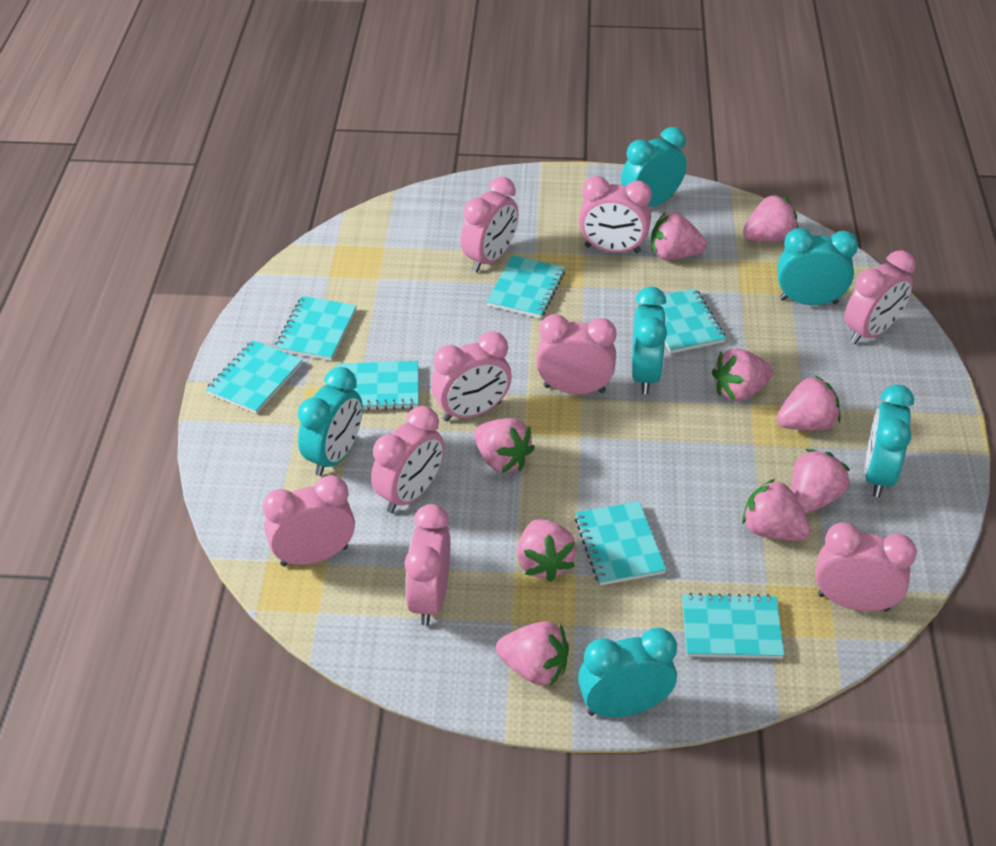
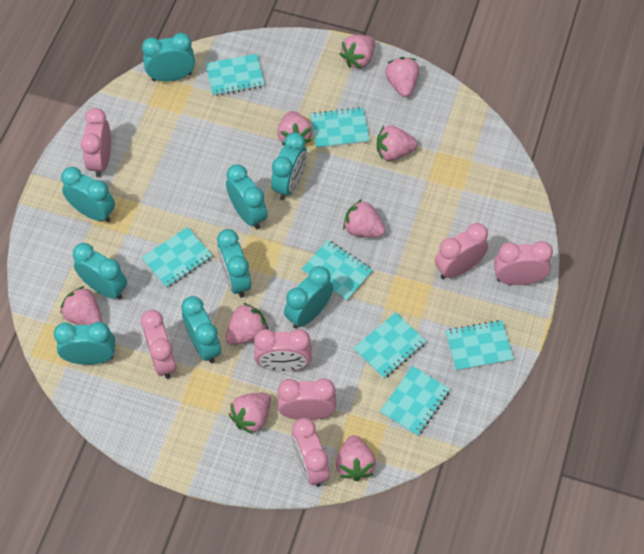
pink clock: [263,475,355,566] [371,406,444,513] [405,504,450,626] [431,331,512,421] [461,177,518,272] [536,314,616,394] [579,176,652,253] [815,523,917,611] [845,250,915,344] = 9 -> [81,108,111,177] [141,310,177,379] [254,329,312,372] [278,378,336,420] [291,418,330,487] [435,223,488,279] [494,241,553,285] = 7
turquoise clock: [298,367,363,476] [578,628,677,717] [621,127,687,207] [632,287,667,394] [777,228,858,305] [864,384,914,497] = 6 -> [54,322,115,365] [61,167,115,222] [73,243,127,299] [142,33,195,82] [181,296,221,363] [217,229,251,298] [226,164,267,230] [271,132,307,200] [284,266,333,329] = 9

